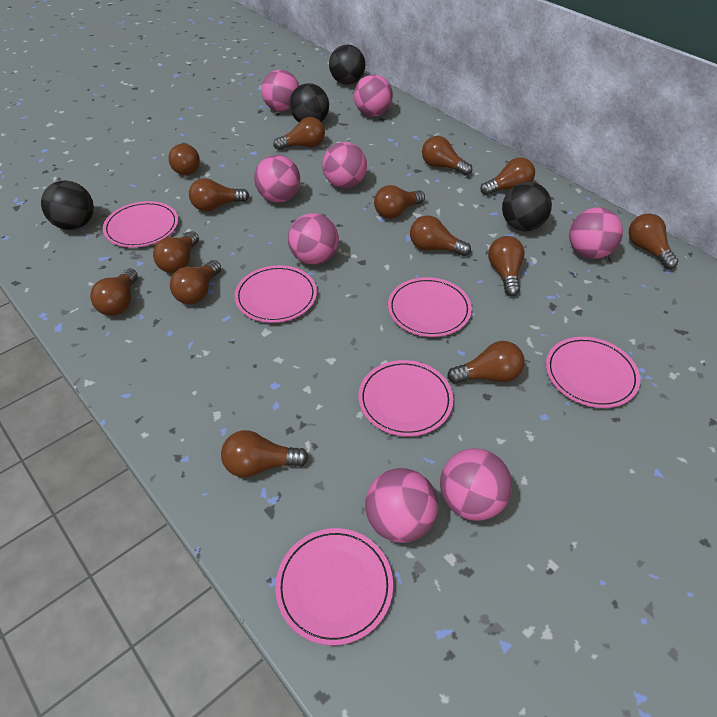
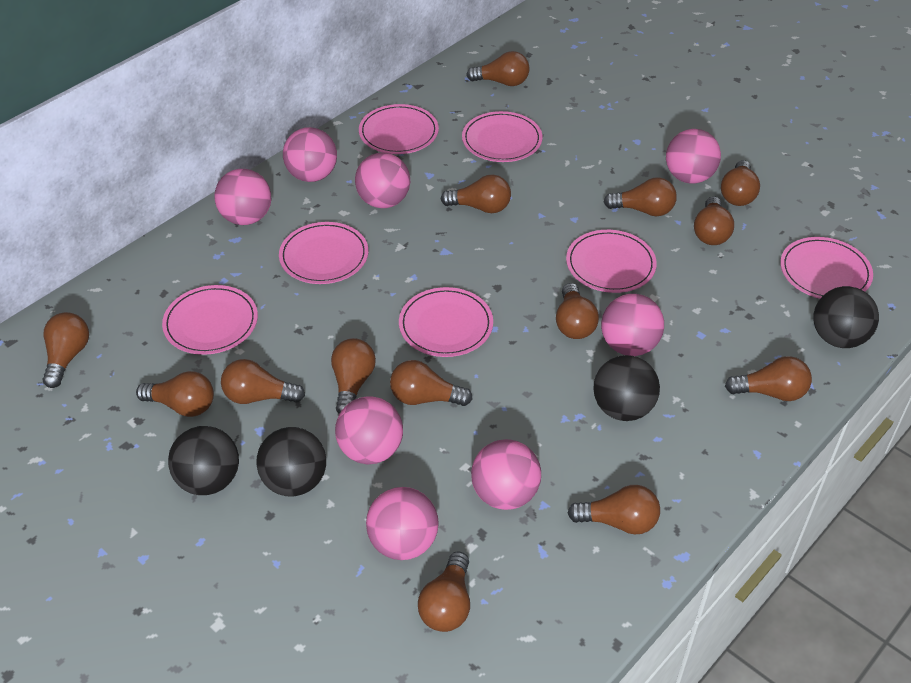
pink plate: [103,201,178,248] [234,265,317,323] [275,528,393,646] [358,360,453,437] [388,277,472,337] [546,337,640,408] = 6 -> [162,285,258,355] [279,222,368,284] [359,104,439,154] [399,287,493,357] [462,111,543,162] [566,230,657,293] [780,237,873,299] = 7

